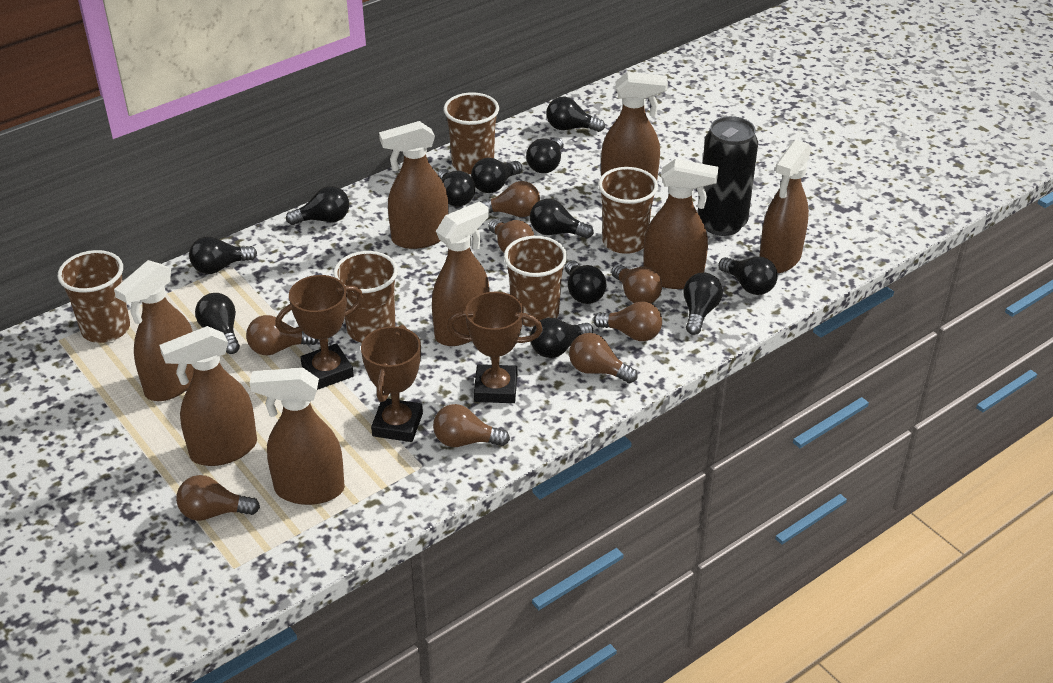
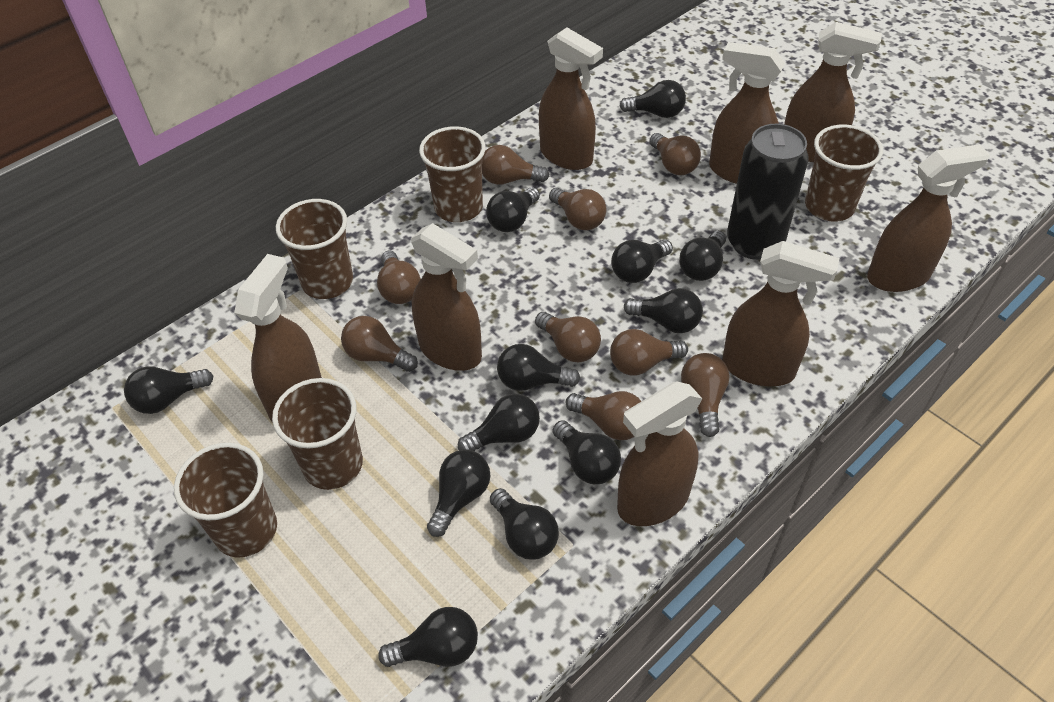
brown light bulb: [176,475,260,521] [246,315,319,355] [433,404,510,447] [480,181,540,217] [488,219,534,253] [569,333,638,383] [593,301,662,341] [611,264,662,303] = 8 -> [341,316,418,372] [377,251,421,304] [482,145,549,185] [535,312,601,362] [549,188,606,230] [566,391,641,440] [610,329,688,376] [650,133,701,175] [681,353,730,437] = 9
brown trophy: [275,275,363,390] [361,325,423,442] [447,292,543,403] = 3 -> none = 0

